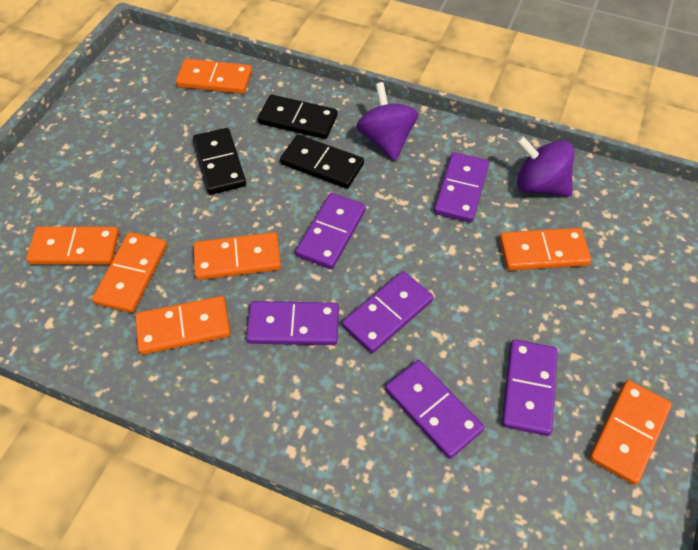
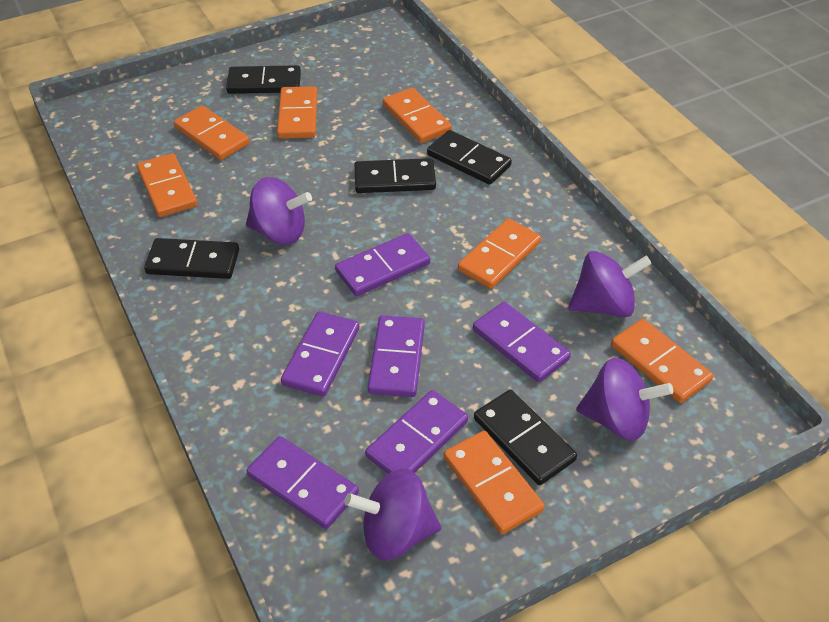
black domino: [193,128,246,195] [258,95,338,139] [280,135,364,189] = 3 -> [144,238,239,279] [226,65,301,94] [354,158,436,193] [427,130,512,185] [474,390,577,485] = 5
purple spinning top: [356,82,418,161] [516,136,575,196] = 2 -> [246,177,312,244] [344,469,441,561] [568,251,652,317] [576,358,673,441] = 4

